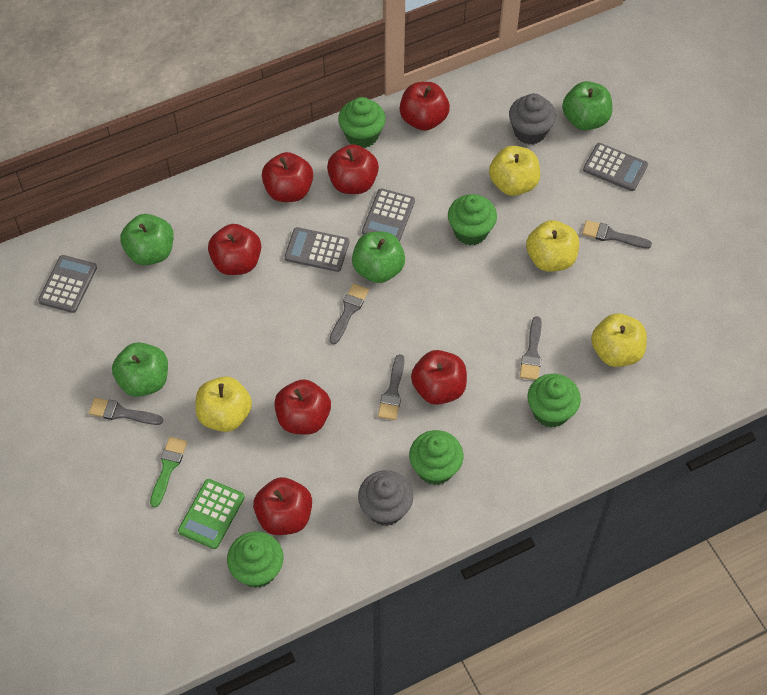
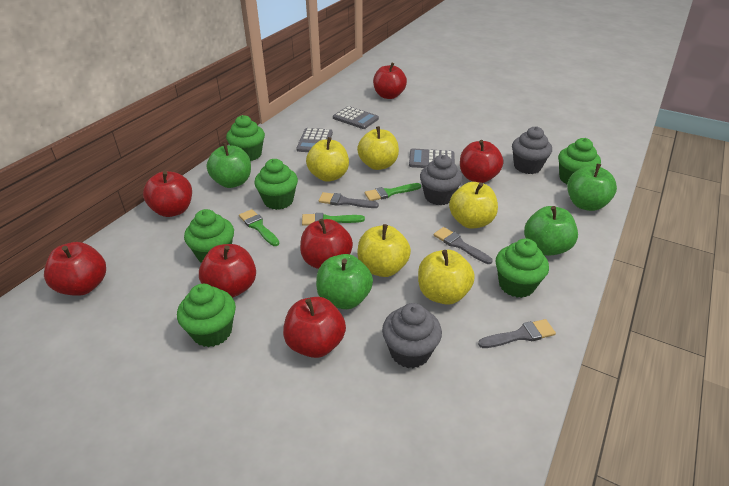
green brush: [150,437,187,507] = 1 -> [239,209,280,246] [302,213,365,226] [365,183,421,201] = 3
green calculator: [178,479,245,549] = 1 -> none = 0
green cupcake: [227,531,284,588] [338,97,386,148] [409,430,464,485] [448,194,497,245] [527,374,581,428] = 5 -> [177,284,236,347] [184,209,234,263] [226,115,265,161] [255,159,298,210] [496,238,549,298] [558,138,601,184] = 6
grey brush: [89,398,163,425] [329,283,369,344] [378,354,405,420] [520,316,542,380] [582,220,652,249] = 5 -> [319,192,379,208] [434,227,493,264] [478,319,556,348] = 3
grey calculator: [38,255,97,313] [285,227,349,272] [362,188,415,242] [583,143,648,191] = 4 -> [296,128,333,152] [333,106,379,129] [409,149,455,168] = 3
grey cupcake: [358,470,413,526] [509,93,556,145] = 2 -> [382,303,442,368] [420,155,463,205] [512,126,552,174] = 3
yellow apple: [195,376,252,432] [489,146,540,196] [526,220,579,272] [591,313,647,367] = 4 -> [306,137,349,182] [357,126,399,170] [357,224,411,277] [418,250,475,305] [449,182,498,229] = 5

